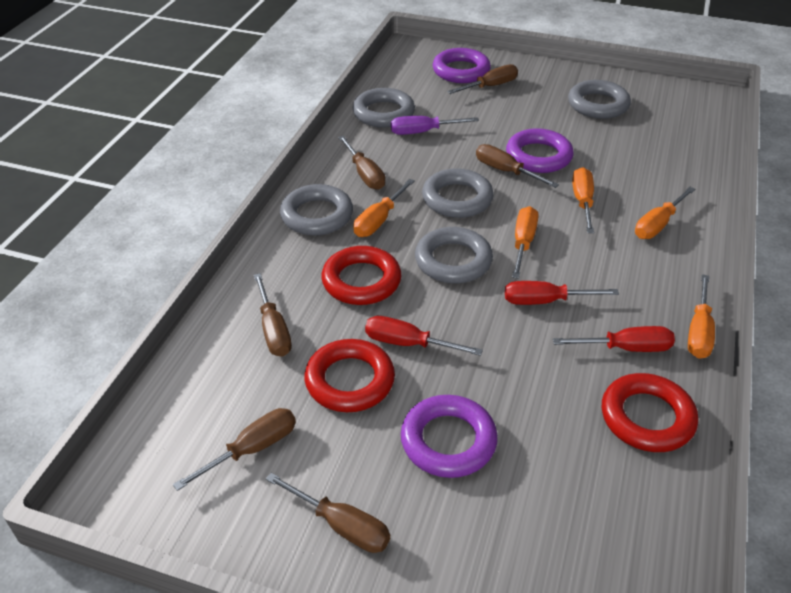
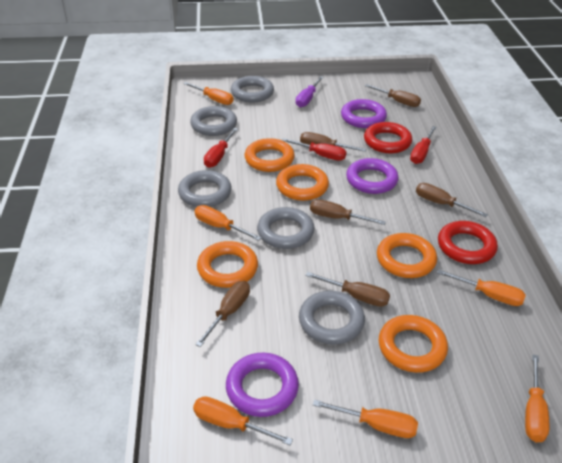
orange ring: none = 0 -> [197,241,258,288] [245,138,295,172] [276,164,329,201] [377,233,437,278] [379,315,448,373] = 5
orange screwdriver: [353,179,415,237] [512,206,538,279] [572,167,594,233] [635,187,695,239] [688,274,715,359] = 5 -> [183,82,233,105] [193,396,293,445] [195,205,262,241] [313,400,418,438] [437,270,526,306] [525,354,549,442] = 6
red ring: [304,339,395,412] [321,246,401,305] [602,373,698,452] = 3 -> [364,122,412,154] [438,221,498,264] = 2

